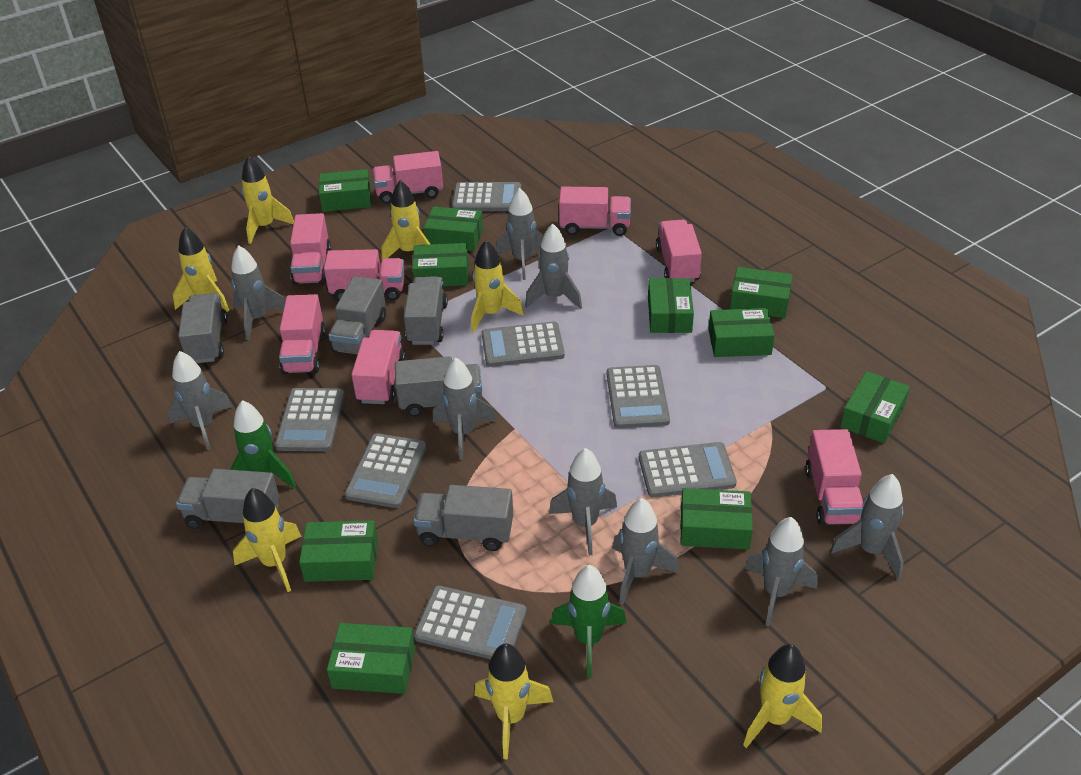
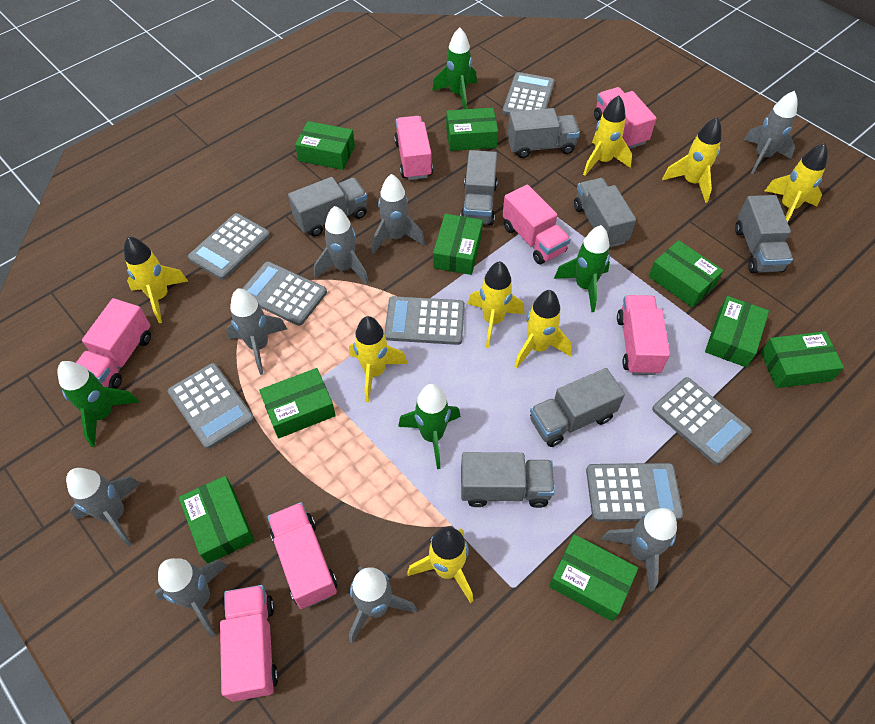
green box: [299,520,378,582] [319,169,371,212] [327,623,416,694] [412,243,469,287] [423,206,483,251] [648,278,694,333] [680,488,753,550] [708,308,775,357] [730,267,792,318] [840,371,910,444] = 10 -> [179,476,255,564] [259,368,336,439] [295,121,355,170] [433,214,483,275] [446,108,498,151] [549,534,638,621] [649,240,724,308] [705,296,769,368] [761,331,844,388] = 9
green rocket: [230,400,296,488] [551,565,626,678] = 2 -> [57,361,140,447] [398,384,461,469] [432,27,477,109] [554,225,610,312] = 4
grey rocket: [168,351,233,451] [231,245,285,340] [433,358,496,460] [496,188,544,280] [525,224,582,309] [549,448,617,555] [612,498,679,605] [744,517,818,627] [830,474,904,580] = 9 -> [66,468,141,547] [155,558,228,637] [226,288,287,375] [314,206,369,285] [349,566,417,644] [371,174,425,254] [601,508,677,592] [744,91,798,174] = 8
grey truck: [176,469,280,529] [178,293,227,363] [328,276,386,354] [395,356,482,417] [404,277,448,345] [413,485,514,551] = 6 -> [288,177,367,236] [461,150,497,226] [461,452,555,508] [508,108,580,158] [530,368,625,447] [574,178,636,248] [735,195,793,273] = 7
pink truck: [279,294,326,374] [290,213,331,285] [324,249,405,300] [351,330,406,404] [373,151,443,204] [559,187,631,236] [656,220,702,282] [805,429,864,526] = 8 -> [76,298,151,389] [220,585,278,702] [268,502,337,609] [394,116,433,180] [502,184,570,265] [594,87,657,149] [617,295,670,375] = 7
yellow rocket: [173,227,229,312] [233,488,302,592] [241,156,294,244] [381,180,430,261] [471,240,524,333] [474,643,553,760] [743,644,822,748] = 7 -> [124,236,188,323] [349,316,408,402] [407,527,473,603] [468,261,525,348] [514,290,572,369] [583,95,632,176] [662,117,722,203] [765,143,828,222] = 8

